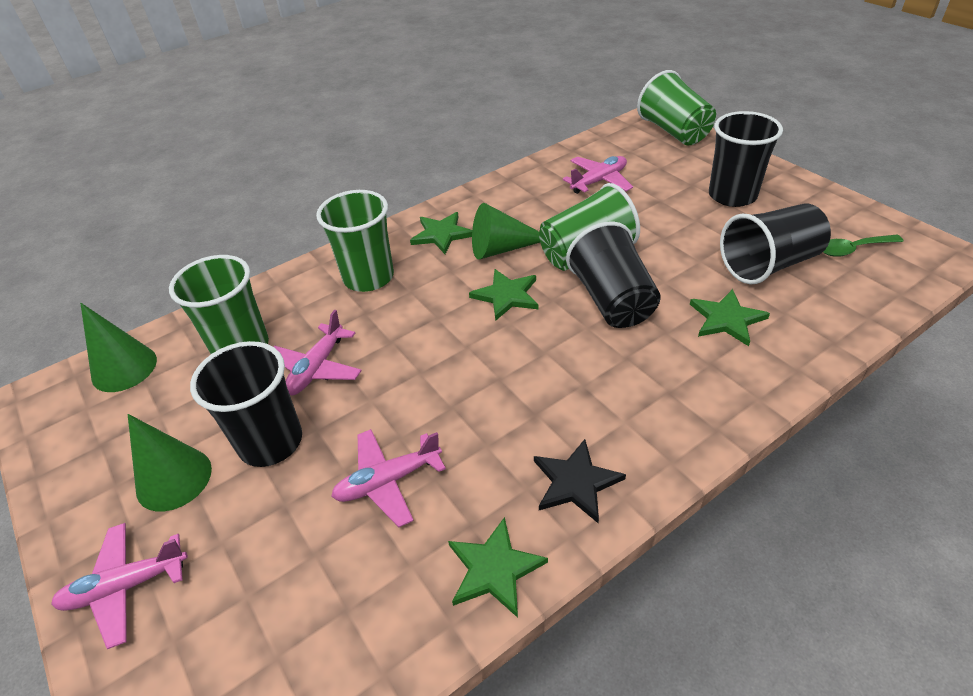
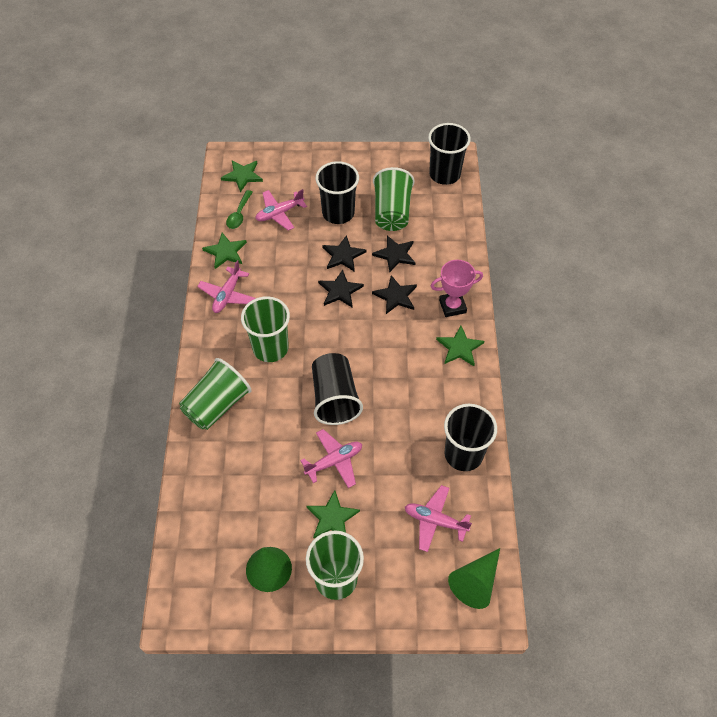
black star: [534,439,626,523] = 1 -> [318,270,364,307] [322,235,366,272] [372,236,416,273] [372,275,417,314] = 4
green cone: [80,303,157,392] [128,414,212,512] [472,203,540,260] = 3 -> [246,547,292,592] [448,548,500,609] = 2
pink trophy: none = 0 -> [431,260,483,317] = 1

